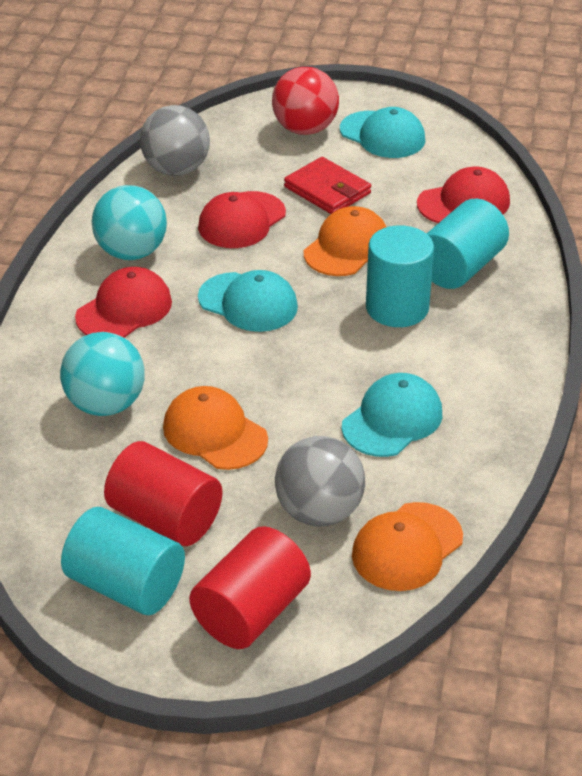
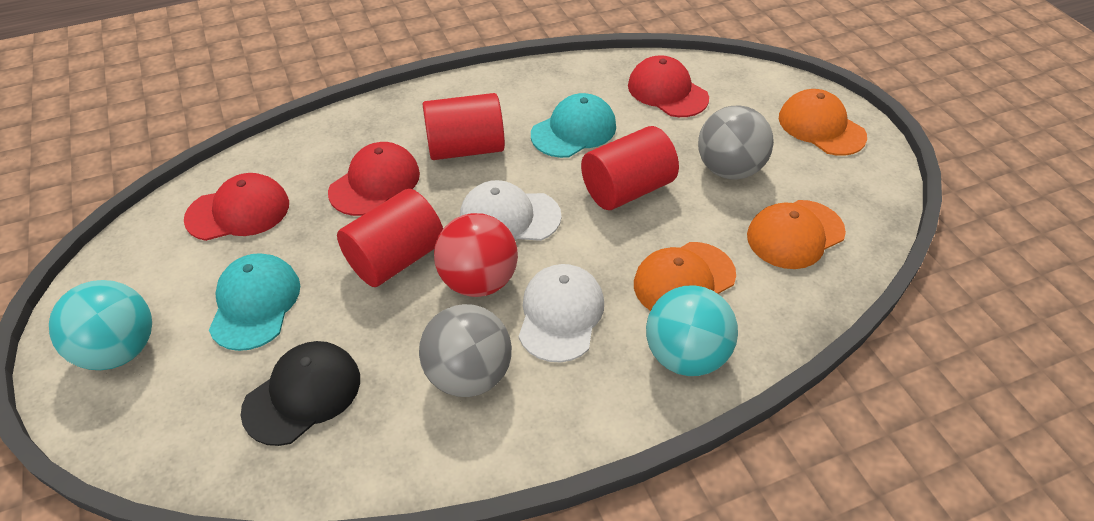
black cap: none = 0 -> [241,341,360,446] = 1
red cylinder: [104,441,222,546] [189,526,311,649] = 2 -> [337,189,443,287] [423,93,505,160] [581,126,679,210] = 3
red wallet: [284,157,371,214] = 1 -> none = 0
turquoise cap: [198,270,298,332] [340,107,425,158] [342,373,442,457] = 3 -> [209,253,300,351] [531,93,616,158] = 2
turquoise cylinder: [61,507,185,615] [366,225,434,327] [427,199,509,289] = 3 -> none = 0
white cap: none = 0 -> [460,180,562,241] [519,264,604,362] = 2

